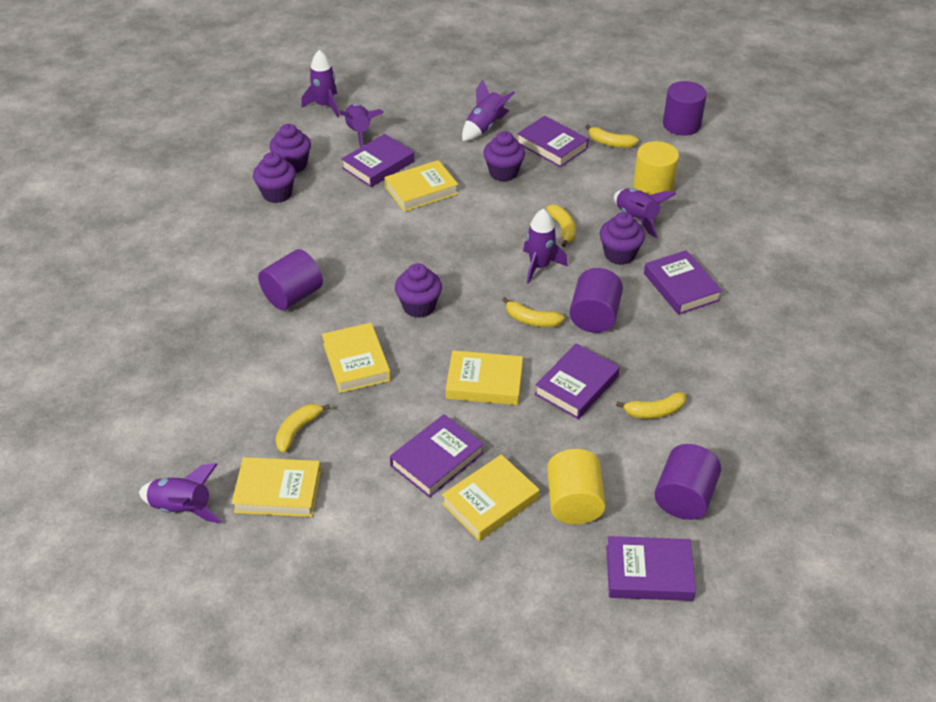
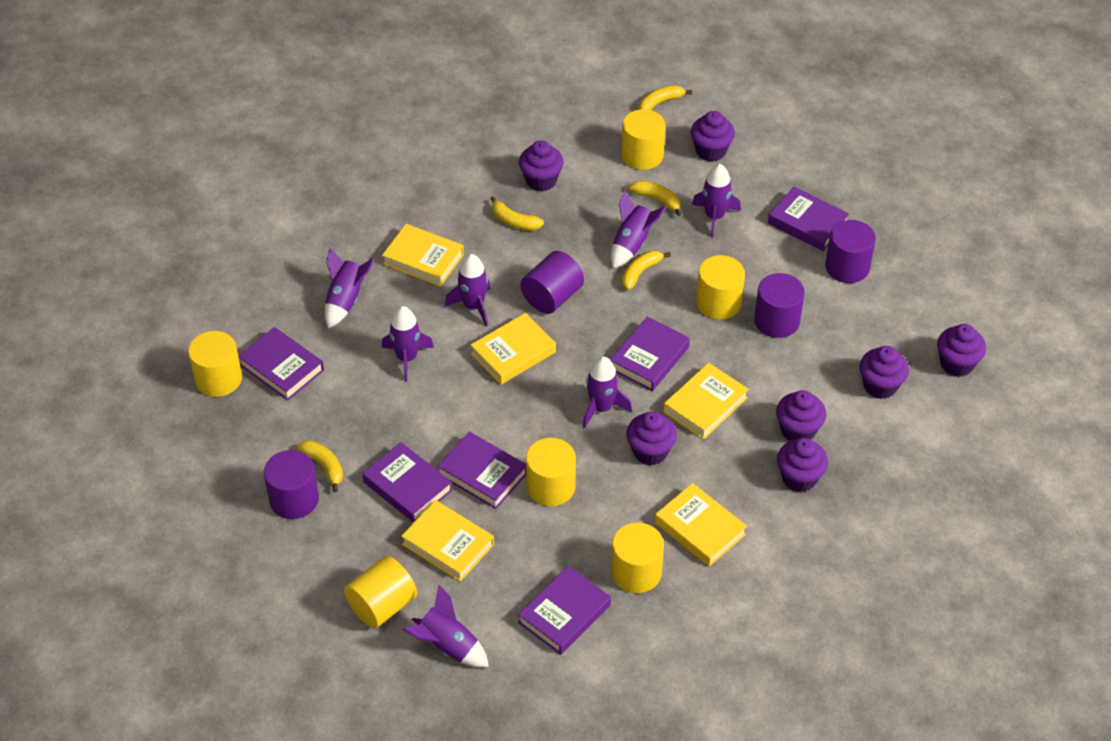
purple cupcake: [253,152,296,203] [269,124,311,173] [395,263,442,318] [483,131,525,182] [600,212,645,265] = 5 -> [519,140,564,192] [626,411,677,466] [691,111,735,162] [776,390,826,441] [777,438,828,492] [860,346,909,399] [937,324,986,377] = 7
purple rocket: [139,463,222,524] [301,50,339,117] [339,104,384,147] [462,79,515,141] [523,208,568,284] [614,188,676,238] = 6 -> [325,247,375,329] [382,306,434,382] [403,585,489,667] [445,254,491,326] [583,356,632,428] [611,190,667,268] [692,164,741,237] = 7
yellow cylinder: [547,449,606,524] [633,141,679,195] = 2 -> [188,331,242,397] [344,556,417,628] [526,438,576,506] [611,522,664,593] [621,109,666,170] [696,255,745,320] = 6

